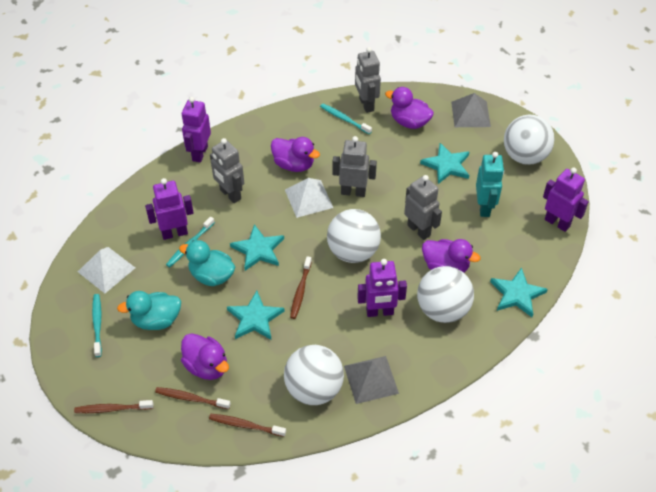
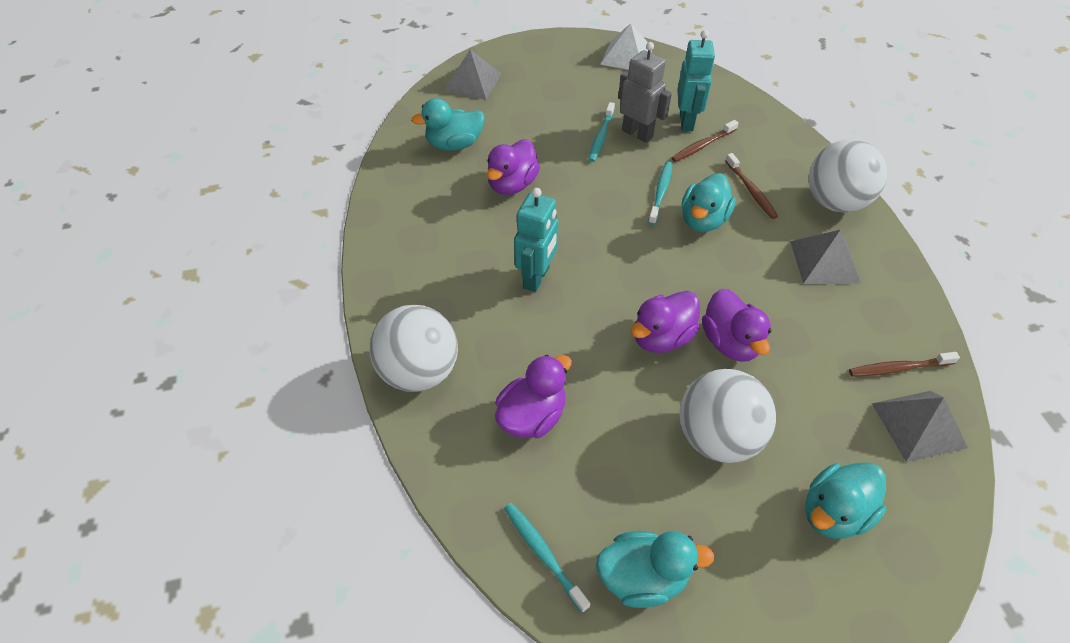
brown toothbrush: [74,400,154,413] [155,387,231,409] [209,414,286,437] [290,256,312,319] = 4 -> [672,120,739,162] [726,153,778,219] [849,352,960,377] = 3
grey pyramid: [344,356,399,404] [451,93,491,127] = 2 -> [443,49,501,100] [790,230,861,284] [872,391,968,462] = 3
grey robot: [210,138,244,203] [332,136,377,197] [355,47,381,113] [404,175,442,240] = 4 -> [618,42,672,143] = 1
purple robot: [145,178,194,240] [182,97,211,163] [357,259,407,317] [543,168,589,232] = 4 -> none = 0
turquoise duck: [117,291,181,330] [179,240,235,286] = 2 -> [411,98,484,151] [596,531,715,608] [681,173,736,232] [805,463,887,539] = 4
turquoise robot: [476,152,504,217] = 1 -> [514,188,559,292] [677,30,715,131] = 2
turquoise star: [227,291,284,340] [230,224,284,271] [420,143,469,184] [490,267,548,317] = 4 -> none = 0
white ball: [284,345,344,405] [327,209,381,263] [417,266,474,323] [504,115,554,165] = 4 -> [369,305,458,392] [679,369,776,463] [809,139,887,213] = 3
white pyramid: [78,247,135,293] [285,178,333,218] = 2 -> [600,23,652,70] = 1

